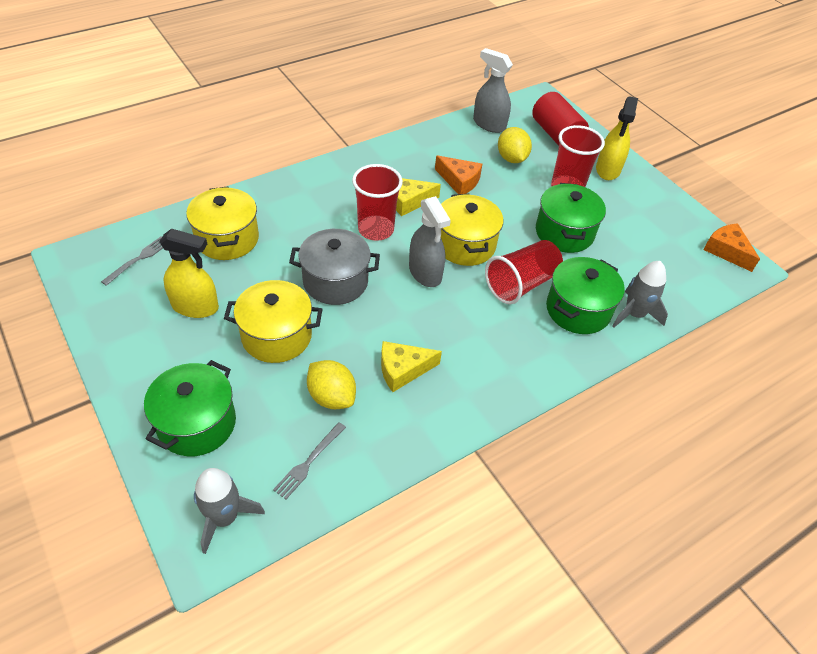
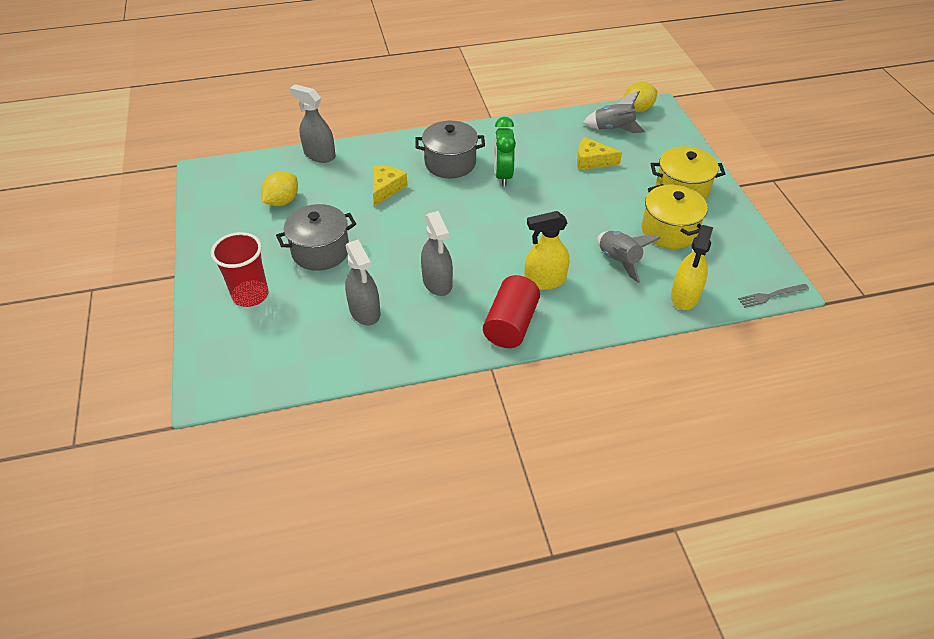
green clock: none = 0 -> [494,117,516,186] = 1
green pot: [144,360,236,456] [536,183,606,253] [546,257,625,334] = 3 -> none = 0
grey fork: [101,236,163,286] [273,422,346,499] = 2 -> [738,284,809,308] = 1
grey pot: [289,229,380,305] = 1 -> [276,204,356,271] [415,121,485,178] = 2
grey spray bottle: [409,196,451,287] [473,48,513,133] = 2 -> [290,84,336,163] [345,240,380,325] [421,211,453,296] = 3
orange cheese: [435,155,482,194] [703,223,760,272] = 2 -> none = 0
red cup: [352,164,403,241] [485,240,563,304] [551,125,605,187] = 3 -> [211,232,269,307] = 1
yellow pot: [186,186,259,260] [224,280,322,363] [441,194,503,266] = 3 -> [641,184,708,249] [651,146,725,200] = 2

